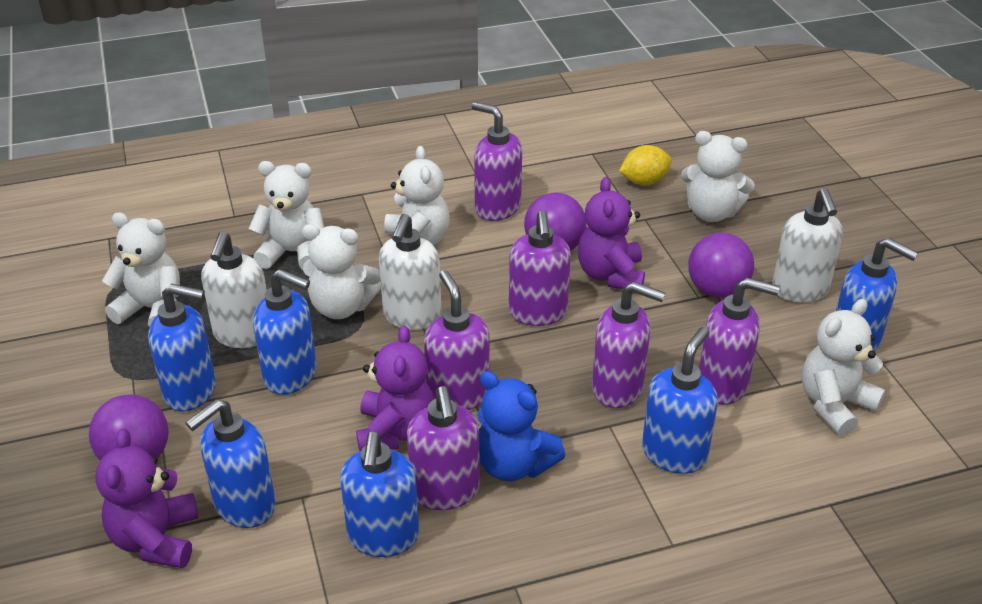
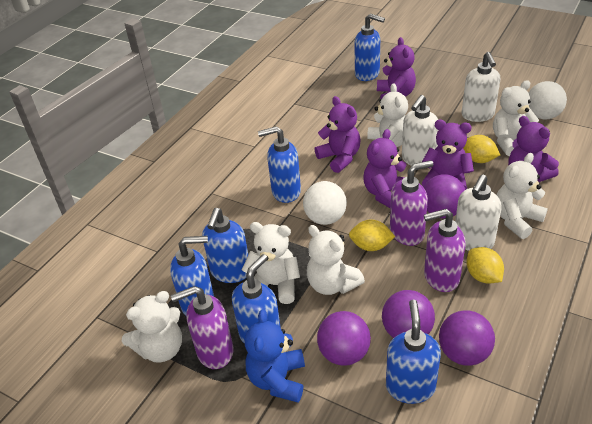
purple ball: [89,395,168,460] [524,193,586,251] [688,233,754,298] = 3 -> [317,311,371,366] [382,290,435,338] [424,174,465,218] [439,310,495,366] = 4
purple soap dispenser: [407,386,480,510] [424,270,490,410] [472,102,522,221] [509,210,571,326] [592,282,665,408] [699,278,780,405] = 6 -> [171,286,234,369] [390,160,433,246] [424,209,466,292] = 3
purple teddy bear: [95,429,198,568] [356,325,434,451] [578,177,645,289] = 3 -> [314,96,360,173] [363,129,406,209] [377,37,416,99] [422,120,474,190] [508,116,559,182] = 5
white ball: none = 0 -> [303,181,347,225] [529,81,567,120] = 2
yellow lemon: [619,145,672,185] = 1 -> [349,220,395,251] [463,135,500,163] [466,247,504,284] = 3

